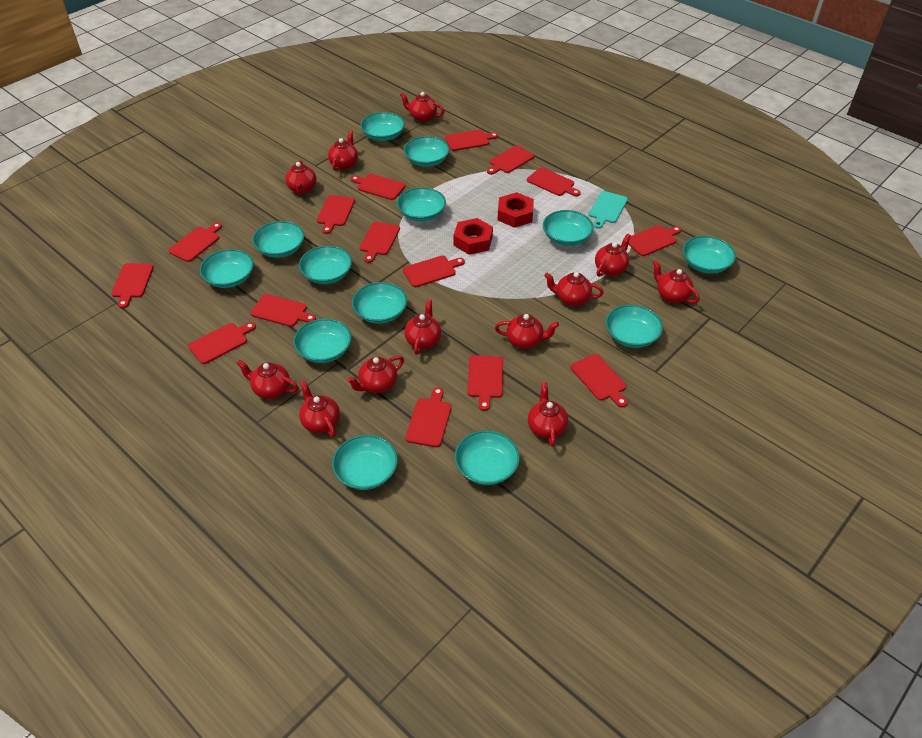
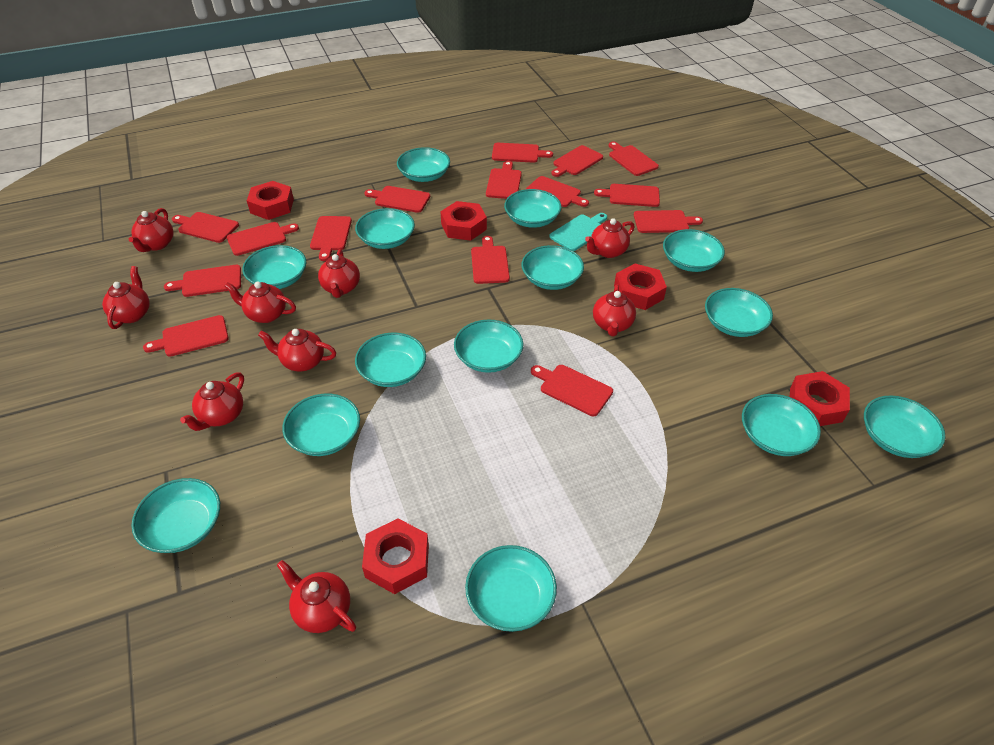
red nut: [453,218,493,255] [498,192,534,228] = 2 -> [247,181,294,220] [362,519,429,594] [440,201,487,241] [614,264,667,310] [790,371,850,426] = 5
red teapot: [237,359,298,399] [285,160,317,195] [299,380,340,437] [328,130,358,171] [347,356,404,393] [400,92,445,122] [404,299,441,355] [495,314,559,349] [528,382,568,447] [544,272,604,306] [595,233,631,277] [653,260,700,304] = 12 -> [102,266,150,329] [129,208,174,252] [180,372,244,431] [224,281,296,323] [258,329,336,372] [277,560,356,633] [318,249,360,298] [585,218,635,258] [593,284,636,336] = 9
turquoise bowl: [200,249,254,288] [252,221,304,258] [293,318,352,363] [299,246,352,284] [332,435,398,490] [352,282,407,324] [360,112,405,141] [397,187,446,221] [404,136,449,167] [454,430,520,485] [543,210,593,246] [605,305,663,348] [682,236,736,274] = 13 -> [131,478,220,553] [242,245,306,289] [282,394,360,456] [355,208,415,249] [355,333,426,387] [397,147,450,182] [454,320,523,373] [465,545,557,632] [504,189,561,228] [522,245,584,290] [663,229,725,272] [705,288,773,337] [742,394,821,456] [864,395,945,458] = 14

